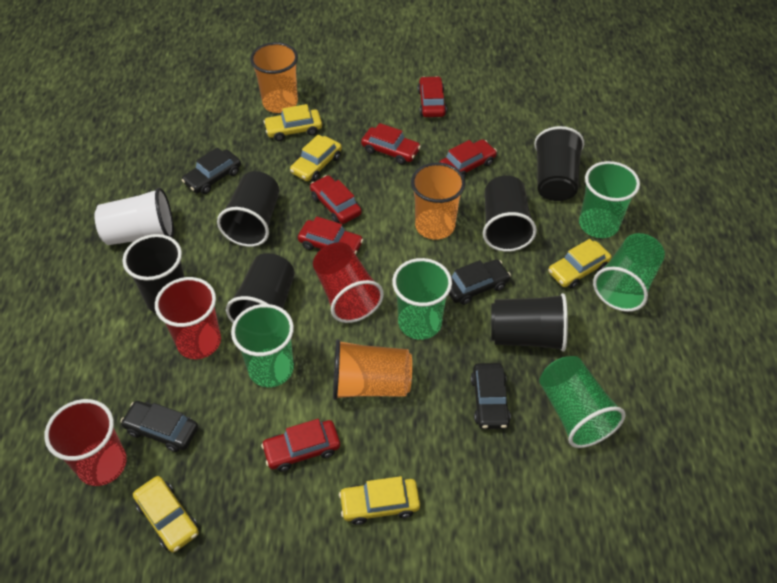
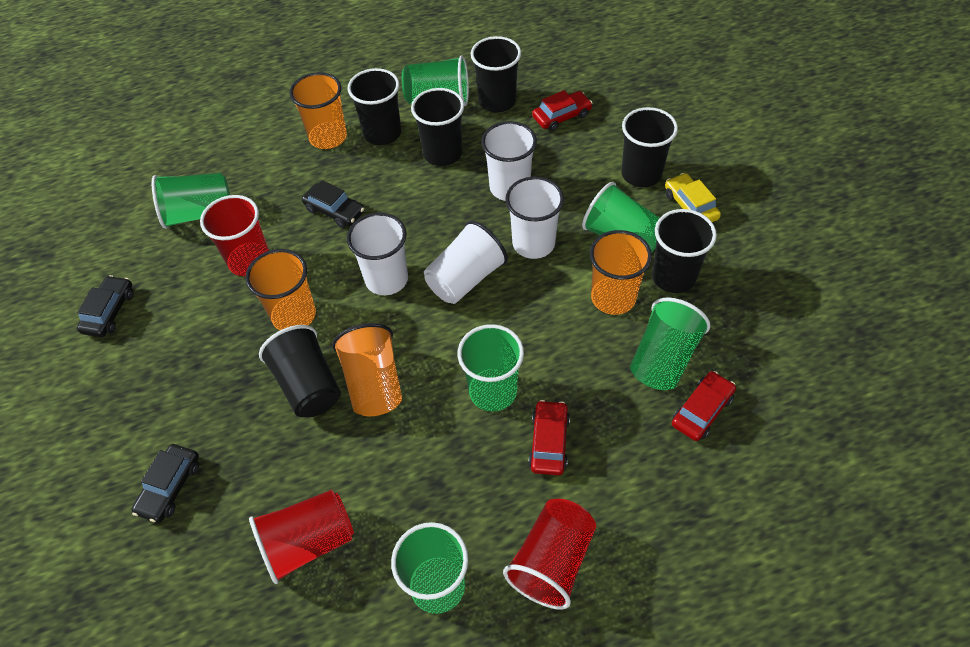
black car: [121,401,198,452] [182,147,241,194] [449,259,511,305] [471,363,511,429] = 4 -> [77,275,133,337] [131,444,199,523] [302,180,365,228] = 3
green cup: [231,304,294,387] [392,258,452,340] [539,356,625,448] [579,161,640,238] [593,233,665,312] = 5 -> [152,173,230,229] [391,522,468,614] [402,56,469,106] [458,324,524,411] [582,182,660,252] [630,298,710,390] = 6
orange cup: [250,42,298,113] [333,339,412,400] [411,163,465,240] = 3 -> [245,249,316,330] [290,72,347,149] [332,323,402,416] [590,230,652,315] = 4
red car: [261,419,340,472] [298,216,363,254] [310,175,362,224] [361,123,421,164] [418,76,447,117] [439,139,497,178] = 6 -> [528,400,570,475] [532,90,593,131] [672,371,736,441] = 3
white cup: [94,187,174,245] = 1 -> [347,213,408,295] [424,221,508,304] [481,121,537,201] [505,177,564,259] = 4
yellow car: [133,476,199,553] [263,104,322,141] [290,134,342,181] [339,476,420,525] [548,239,611,288] = 5 -> [665,173,721,222] = 1

